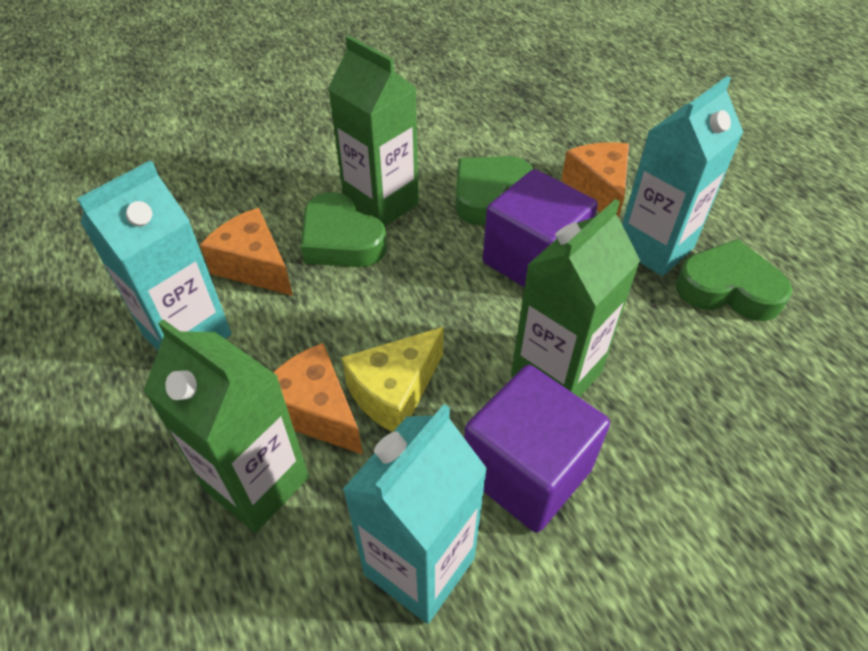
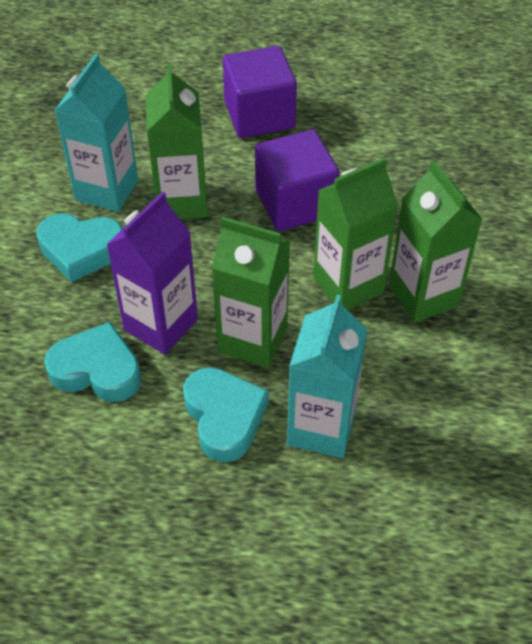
green carton: [143,319,309,533] [328,36,419,226] [511,199,640,397] = 3 -> [146,64,208,219] [212,217,290,368] [313,158,398,310] [389,161,483,323] = 4
green heart: [301,192,387,267] [455,156,533,225] [675,239,792,321] = 3 -> none = 0
orange cheese: [200,208,293,296] [273,343,363,455] [561,142,629,218] = 3 -> none = 0
purple carton: none = 0 -> [106,191,198,355] = 1
turquoise carton: [77,160,232,351] [342,404,487,624] [622,76,743,276] = 3 -> [55,54,138,212] [287,295,367,458] = 2
turquoise heart: none = 0 -> [36,213,123,282] [44,322,142,402] [183,367,269,462] = 3
yellow cheese: [342,327,444,432] = 1 -> none = 0

